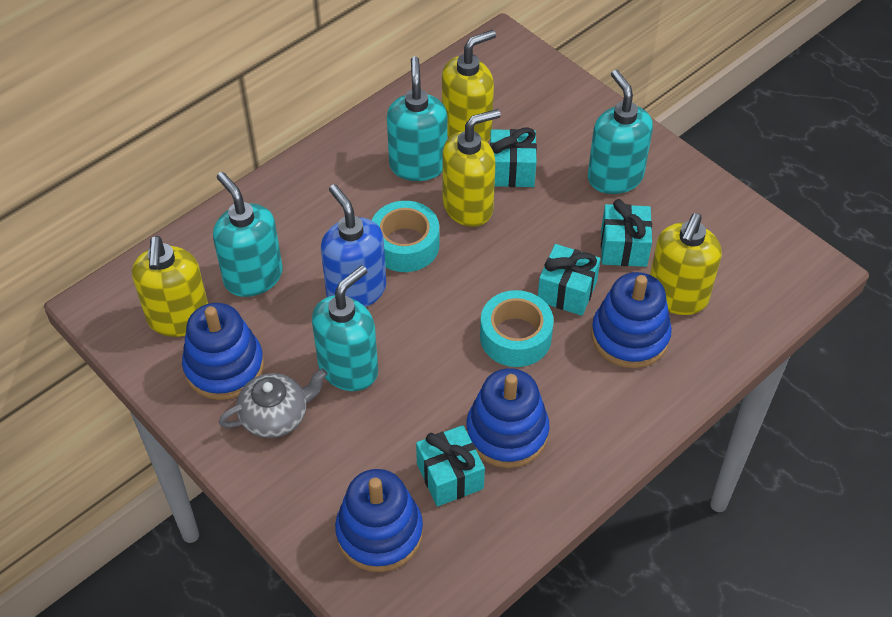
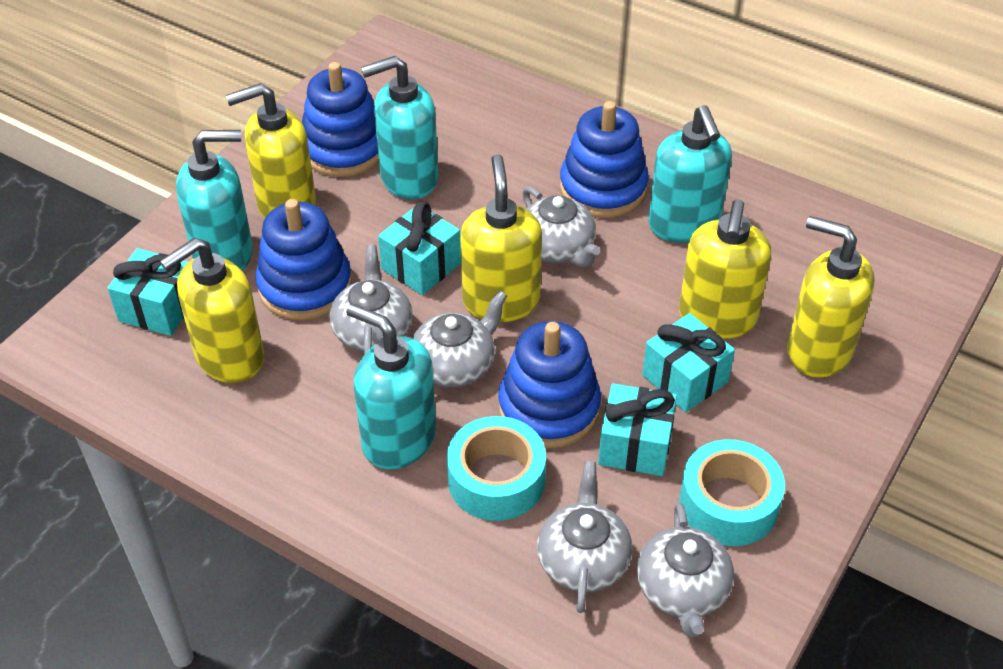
blue soap dispenser: [321,184,386,307] = 1 -> none = 0
grey teapot: [219,368,328,438] = 1 -> [330,245,413,355] [413,291,507,387] [522,186,600,268] [537,461,633,613] [637,503,734,637] = 5
yellow soap dispenser: [132,236,208,337] [442,30,496,142] [442,109,501,227] [650,213,722,315] = 4 -> [160,238,264,383] [226,83,316,218] [460,154,542,322] [679,199,771,339] [787,216,875,378] = 5

